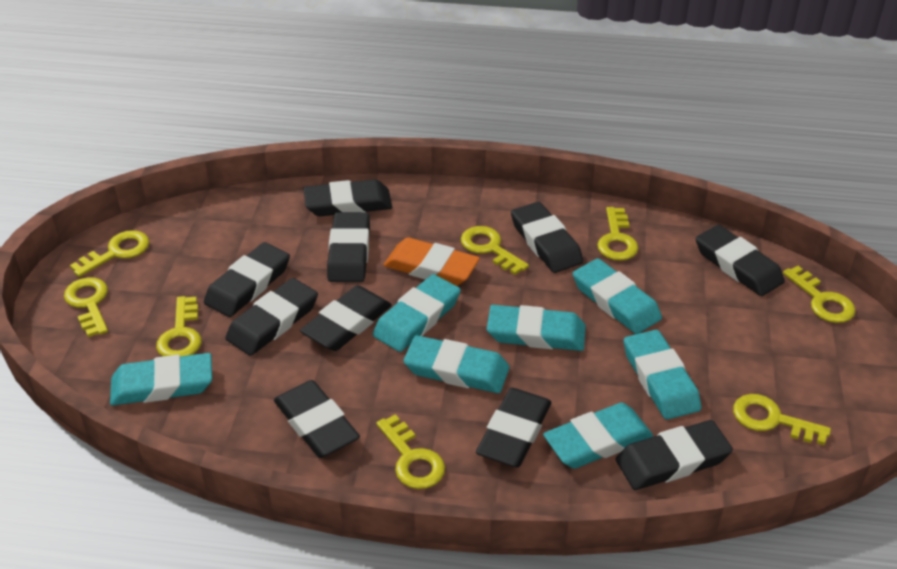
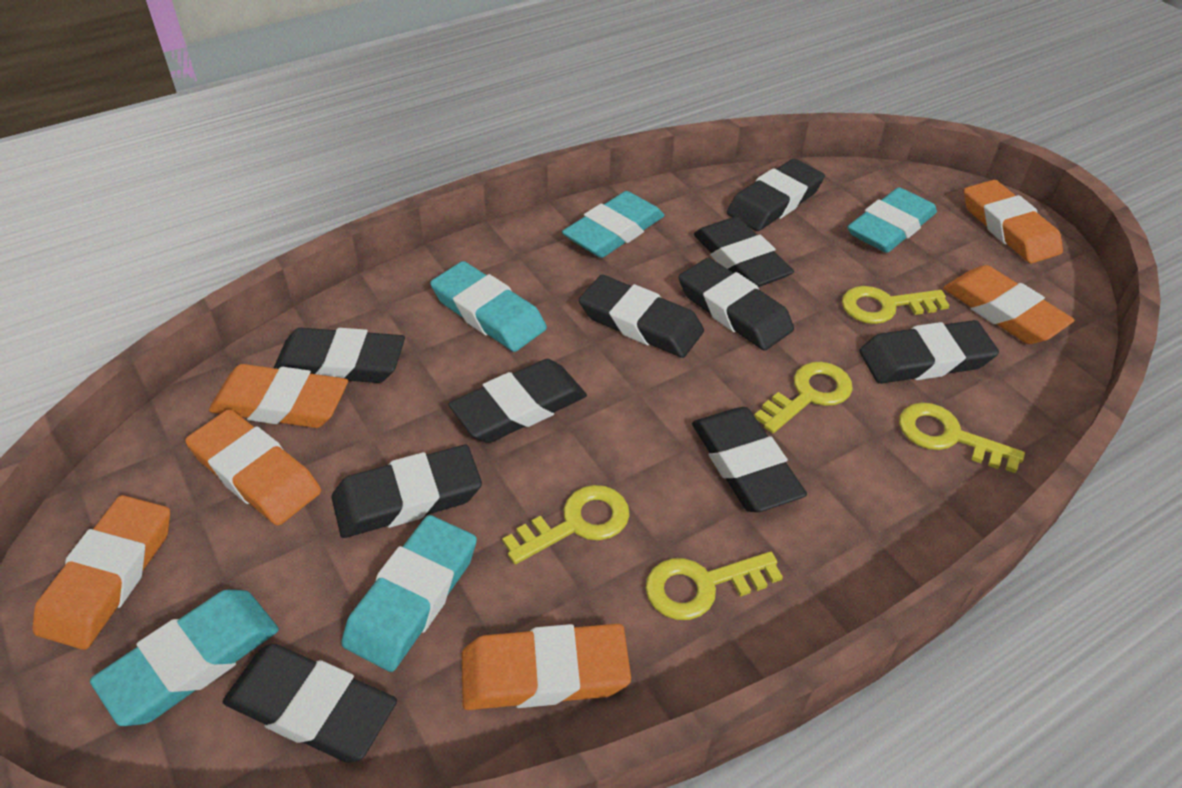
orange eraser: [384,237,480,286] = 1 -> [33,495,170,650] [185,409,321,526] [209,364,348,428] [462,624,631,710] [943,265,1075,344] [964,180,1063,263] = 6
turquoise eraser: [110,353,212,405] [373,274,461,352] [403,335,510,393] [487,305,586,351] [543,402,653,469] [573,258,662,334] [624,330,701,420] = 7 -> [90,590,279,726] [341,515,477,672] [430,261,547,352] [562,191,665,258] [847,187,937,253] = 5
yellow key: [64,277,108,337] [70,230,149,277] [156,296,202,356] [376,414,445,489] [461,226,529,275] [597,207,638,261] [733,394,831,445] [783,266,856,323] = 8 -> [502,485,630,564] [645,552,783,620] [754,362,853,433] [842,286,950,324] [899,402,1025,473] = 5

